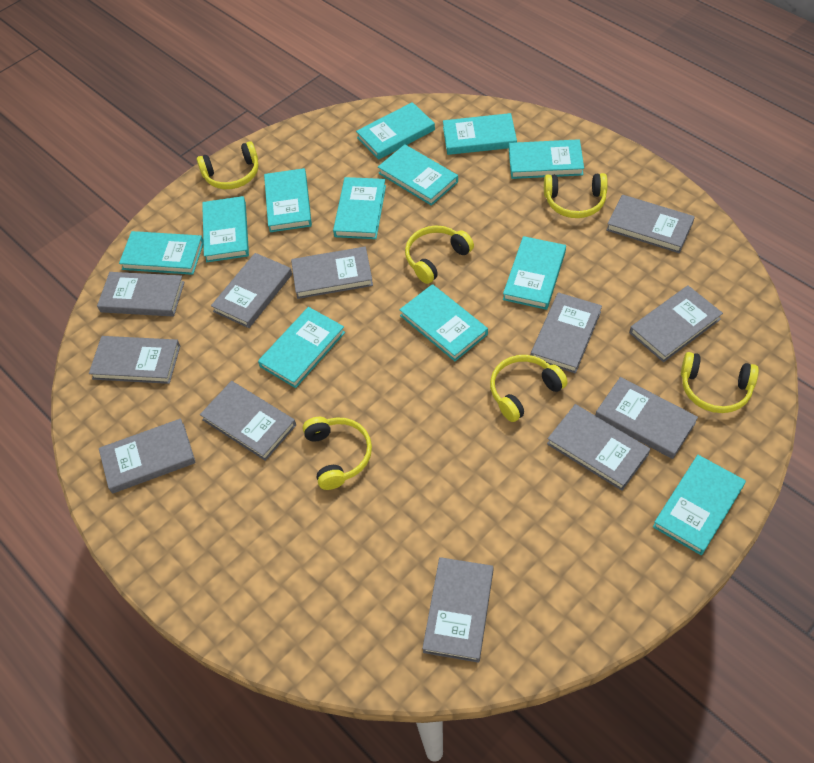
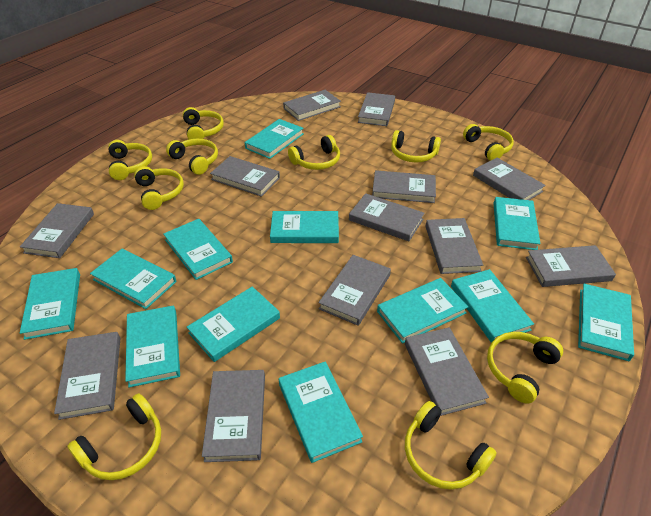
grey book: [89,336,180,384] [97,272,185,317] [99,418,196,494] [200,381,296,461] [211,253,292,328] [291,246,373,299] [422,557,494,663] [531,292,602,373] [547,404,650,491] [595,377,698,459] [606,195,695,253] [629,285,723,362] = 12 -> [20,203,94,258] [54,332,121,420] [202,370,265,462] [210,156,280,197] [283,90,341,121] [318,255,391,326] [349,193,424,241] [358,92,395,126] [372,170,436,203] [405,327,489,416] [425,218,483,274] [473,158,546,200] [526,245,616,287] = 13
yellow headphones: [197,141,259,189] [303,417,372,490] [405,226,474,284] [490,355,568,422] [544,173,608,218] [681,352,759,413] = 6 -> [67,393,161,480] [108,140,152,180] [134,166,184,210] [166,139,218,175] [183,107,224,139] [288,135,340,170] [391,130,441,162] [405,401,497,490] [463,124,514,161] [487,332,563,404] = 10

